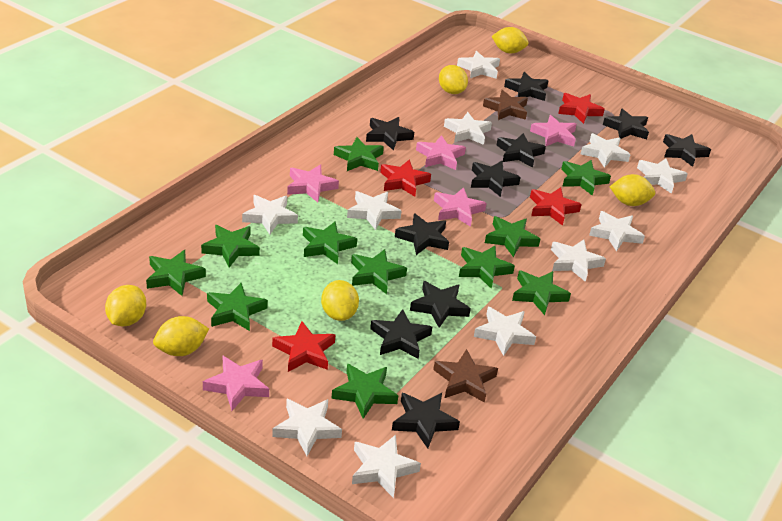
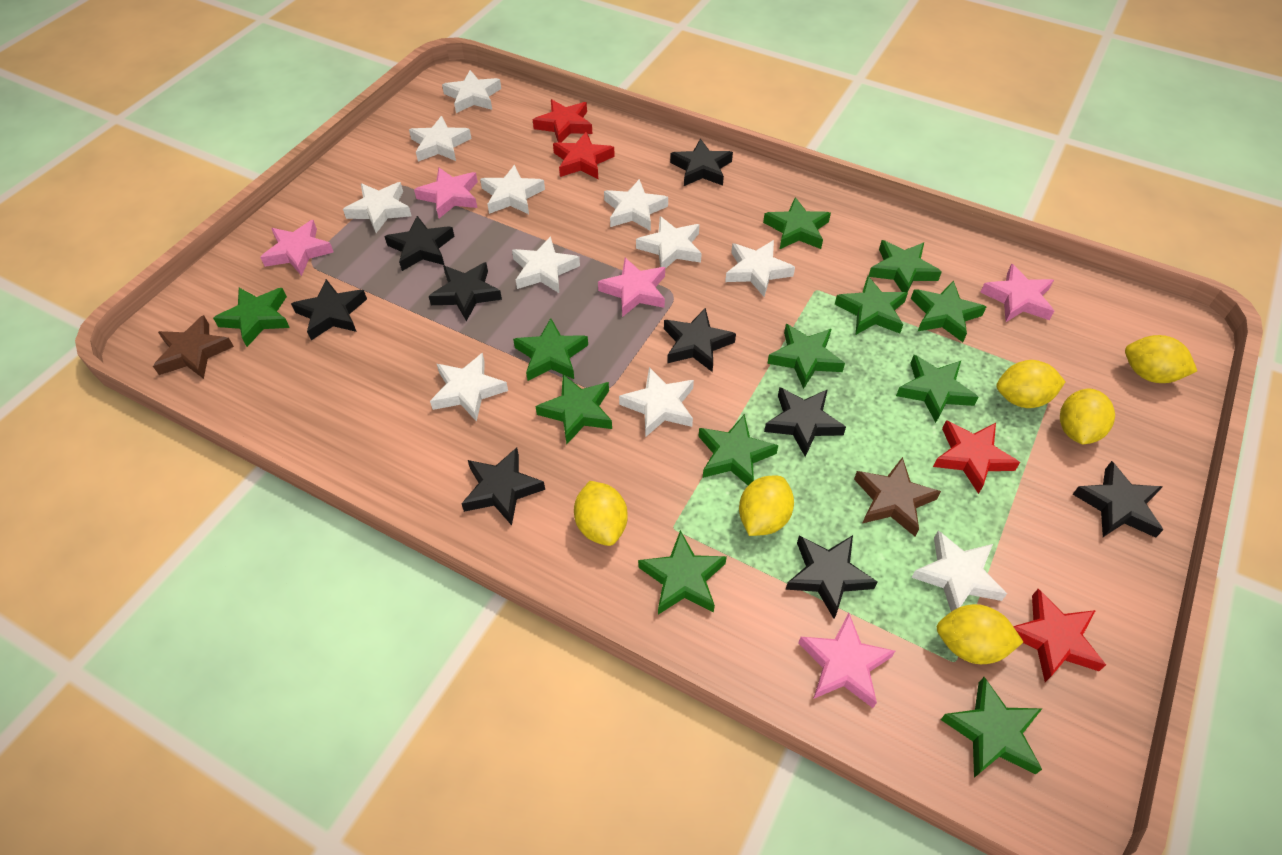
black star: [366,117,414,151] [370,309,432,359] [392,393,460,449] [395,213,449,255] [410,281,471,328] [471,161,521,197] [497,133,546,168] [504,72,549,101] [603,109,649,139] [663,134,711,167] = 10 -> [291,279,367,340] [384,216,455,271] [429,262,502,321] [461,447,545,525] [664,308,736,372] [670,139,733,186] [764,387,846,457] [786,535,877,619] [1073,461,1163,538] = 9
green star: [146,250,206,296] [201,225,260,268] [207,283,268,331] [303,221,357,264] [331,364,398,419] [334,137,384,171] [351,249,407,294] [459,245,515,289] [485,216,540,257] [512,271,571,315] [561,160,611,196] = 11 -> [213,288,290,347] [513,318,588,381] [536,374,612,444] [638,530,727,615] [698,414,778,485] [763,197,831,249] [767,324,845,389] [835,276,908,335] [869,240,942,293] [896,355,979,423] [911,280,986,342] [940,677,1043,778] = 12

